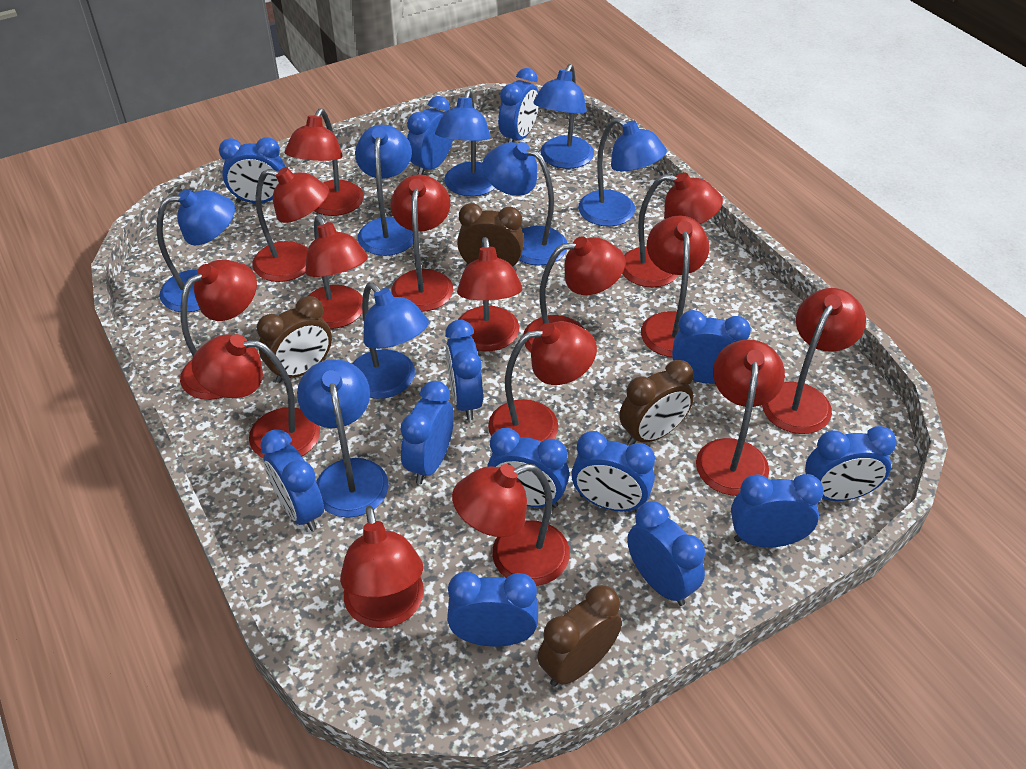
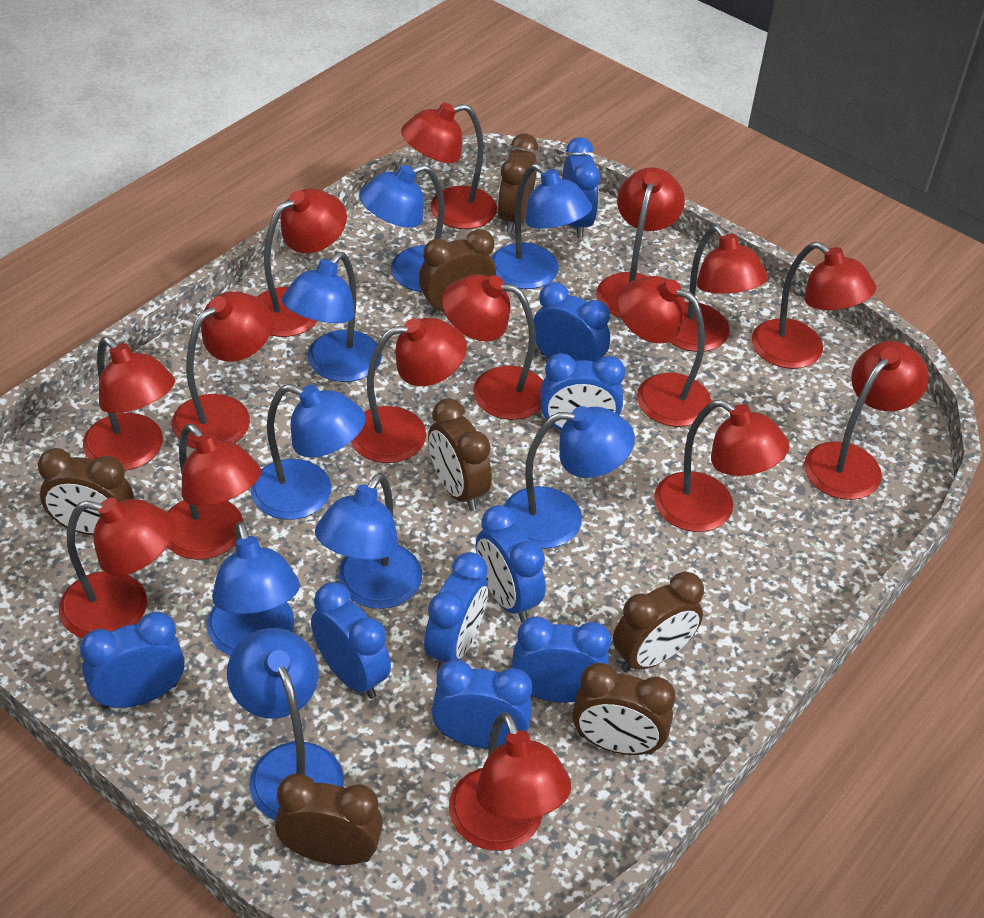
blue clock: [219,137,285,203] [260,429,324,531] [400,381,454,484] [407,96,453,175] [445,320,483,420] [447,572,538,647] [487,428,569,508] [498,68,539,142] [571,431,655,512] [627,501,705,606] [672,310,751,384] [731,474,824,548] [805,426,897,501] = 13 -> [80,612,185,709] [311,582,391,699] [424,552,488,671] [432,660,532,748] [476,505,546,622] [512,617,611,703] [534,282,610,362] [540,353,625,431] [562,137,600,238] = 9
brown clock: [257,296,332,383] [457,203,524,272] [537,585,622,687] [619,360,694,445] = 4 -> [38,448,134,535] [275,774,383,865] [419,229,496,315] [428,398,492,511] [498,133,538,233] [572,663,676,755] [613,571,704,673] = 7

